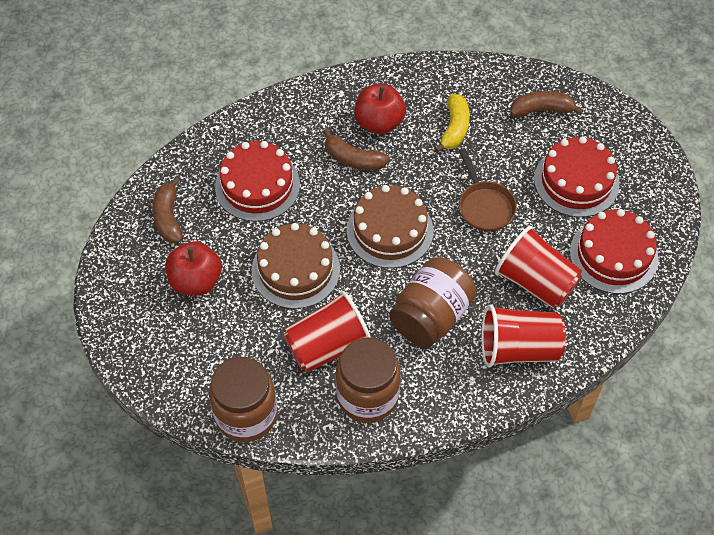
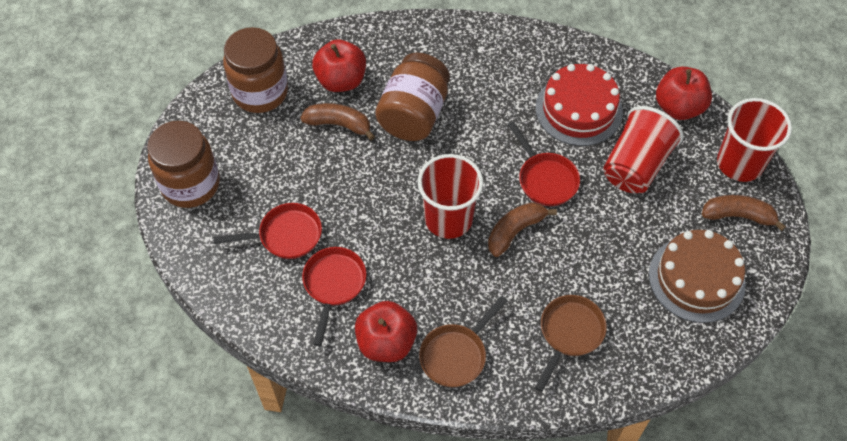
brown cake: [251,223,340,309] [347,185,434,268] = 2 -> [649,230,746,323] = 1
brown pan: [459,148,517,232] = 1 -> [419,296,508,387] [535,295,607,392] = 2
red apple: [166,241,222,296] [354,84,406,134] = 2 -> [312,39,366,92] [355,301,417,362] [656,67,712,120] = 3
red cake: [215,141,300,222] [534,136,619,217] [570,209,659,294] = 3 -> [536,64,623,146] = 1
red pan: none = 0 -> [213,203,322,259] [302,247,366,346] [508,121,580,206] = 3
yellow banana: [434,94,470,153] = 1 -> none = 0

